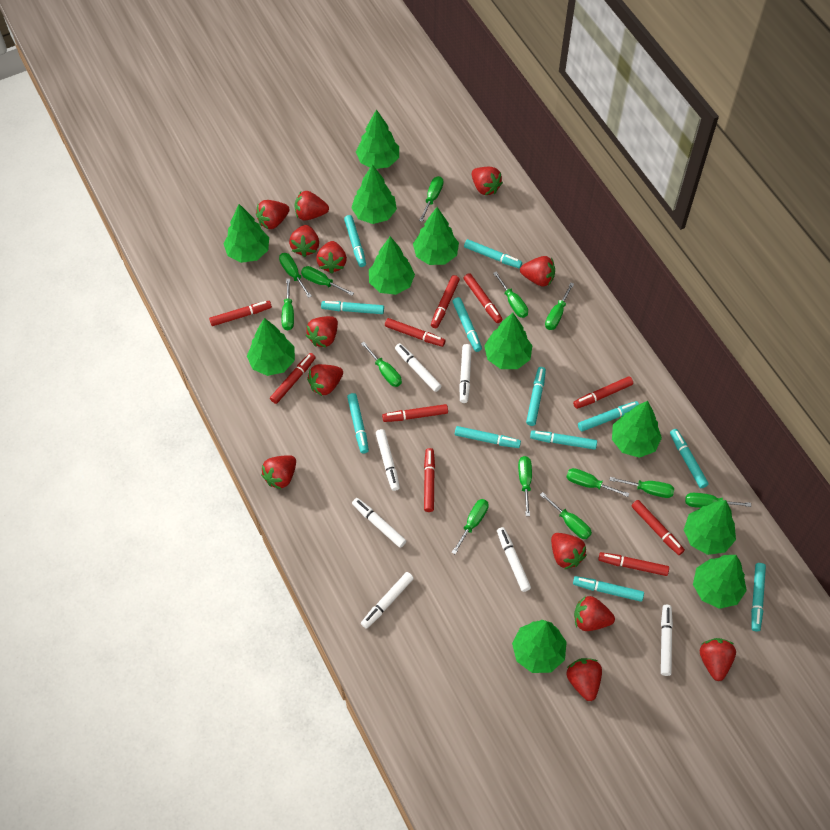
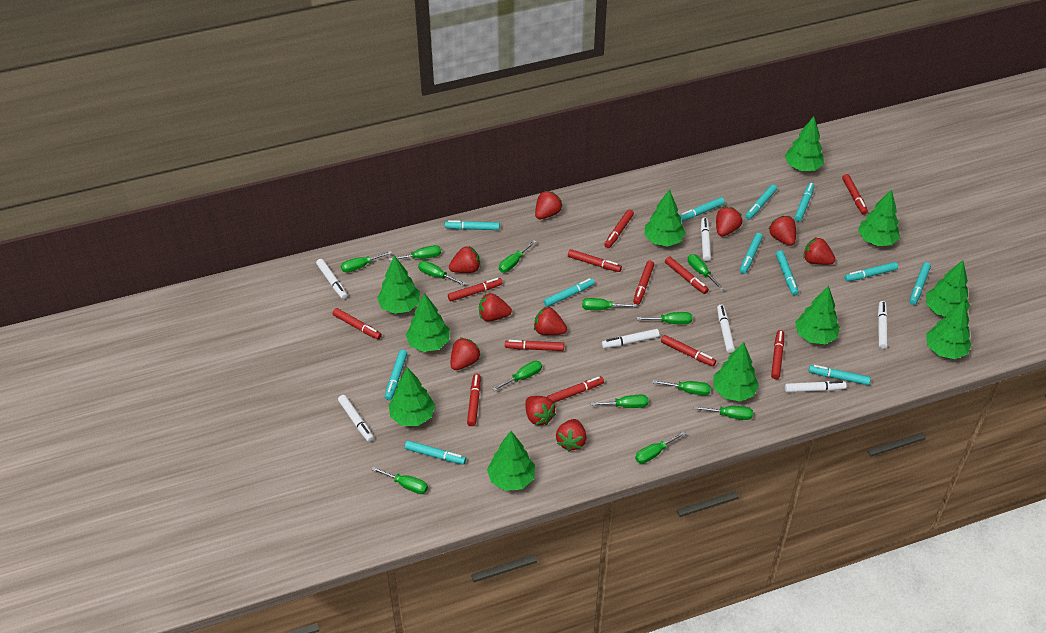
red marker: [209,301,272,326] [270,353,316,404] [382,404,448,422] [385,318,445,347] [424,448,435,512] [431,275,460,328] [464,273,503,323] [573,376,633,409] [598,552,669,576] [631,500,685,555] = 10 -> [333,308,382,340] [448,278,503,302] [467,374,481,426] [505,340,564,351] [547,376,604,403] [568,249,622,272] [604,209,634,248] [633,261,654,305] [661,335,716,367] [665,256,709,294] [771,330,784,379] [842,174,868,215] = 12
red strawberry: [256,200,290,229] [261,455,296,489] [289,225,319,257] [294,191,329,221] [306,316,338,348] [307,364,343,396] [316,241,347,274] [472,167,503,195] [520,256,555,287] [551,533,586,569] [566,658,602,701] [574,596,615,631] [700,638,736,681] = 13 -> [449,246,481,273] [450,338,481,370] [479,293,512,321] [525,396,556,425] [534,307,567,335] [535,191,563,219] [556,419,587,451] [716,207,742,236] [769,216,796,246] [803,237,835,265] = 10

